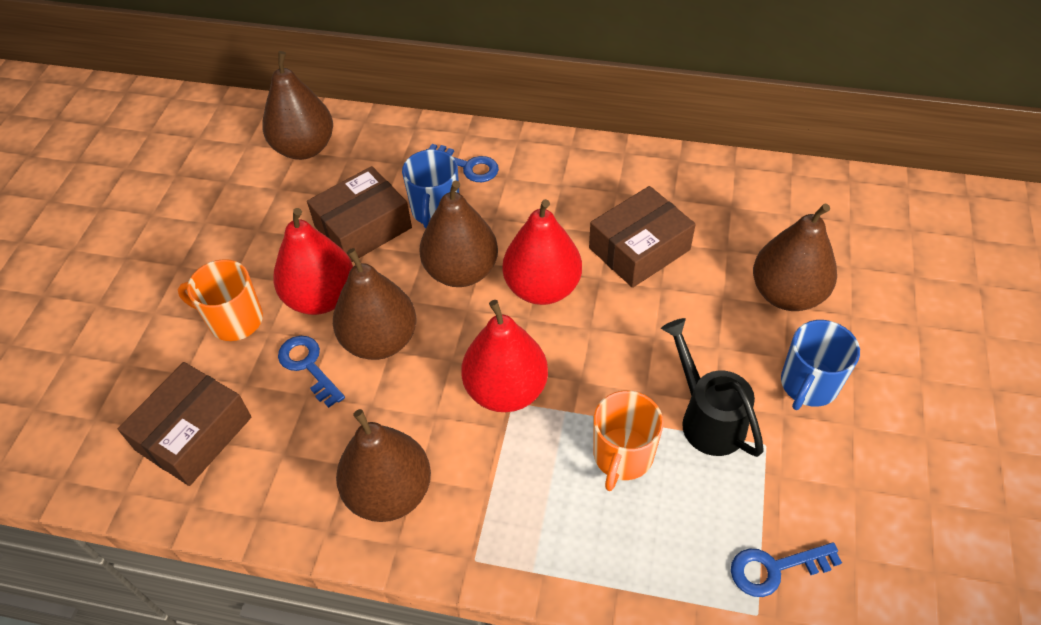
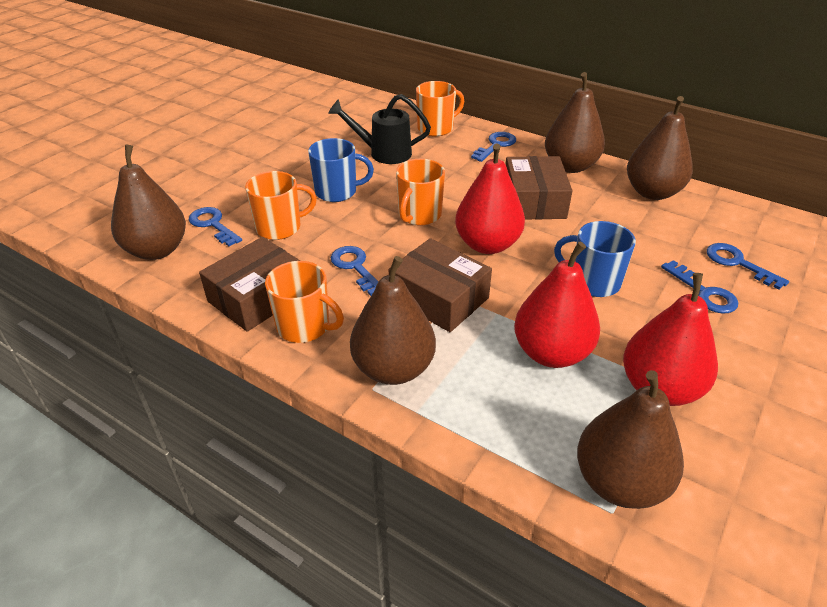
blue key: [278,336,345,408] [426,144,499,182] [731,542,842,597] = 3 -> [188,207,242,246] [331,246,378,296] [471,132,516,162] [661,260,738,314] [707,243,789,289] = 5
orange mug: [178,259,263,341] [593,391,663,491] = 2 -> [245,171,317,240] [265,261,344,343] [396,159,445,226] [416,81,464,136] = 4

